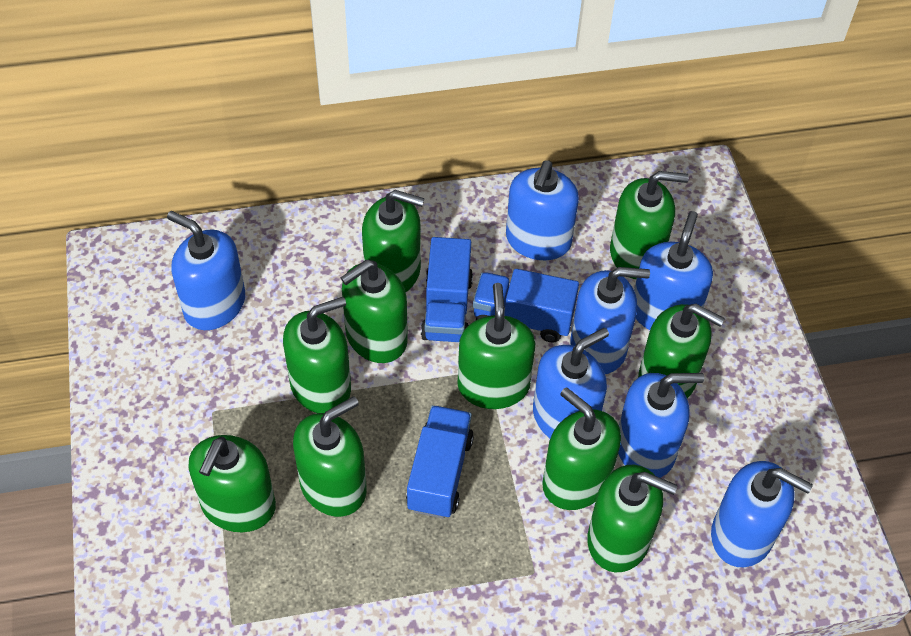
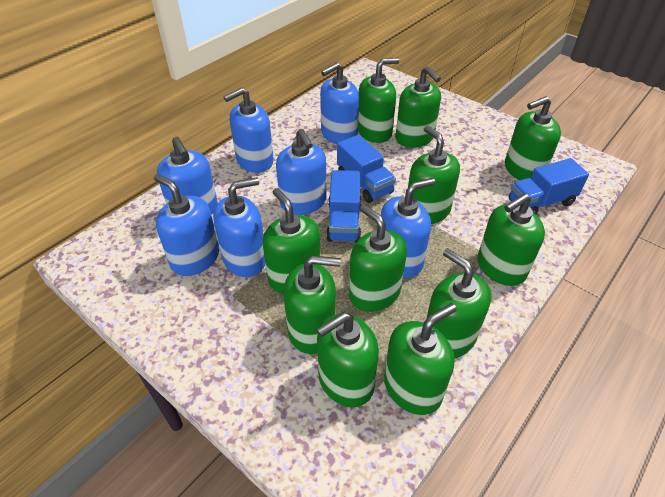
green soap dispenser: [188,435,276,532] [283,297,351,413] [293,396,367,517] [340,260,408,363] [362,190,425,292] [458,283,535,409] [542,387,621,510] [587,465,678,572] [610,171,689,279] [638,304,725,398] = 10 -> [263,188,321,294] [283,255,341,354] [316,312,379,407] [349,204,407,312] [358,58,399,143] [384,303,457,415] [396,66,441,148] [408,125,460,224] [426,248,491,358] [478,193,545,286] [505,96,561,180] = 11

